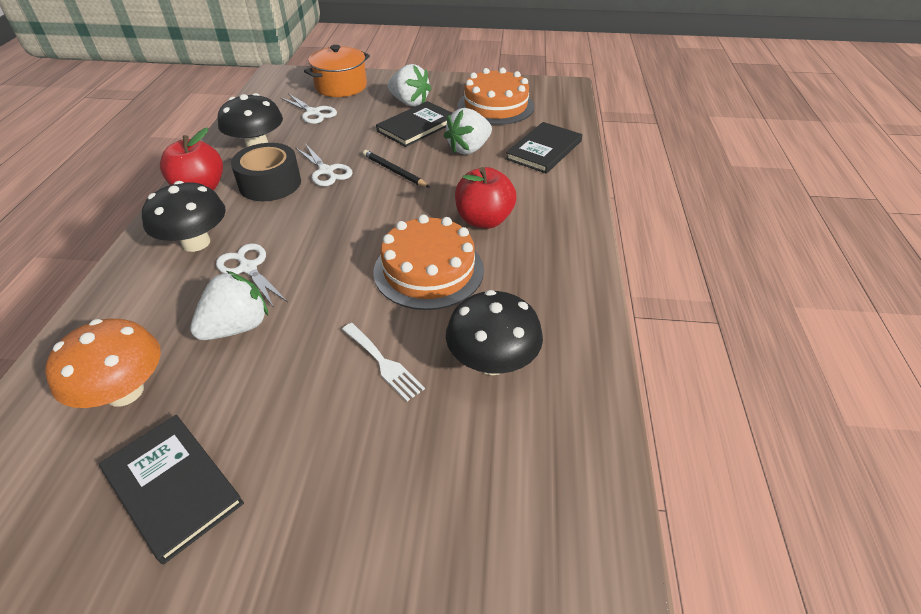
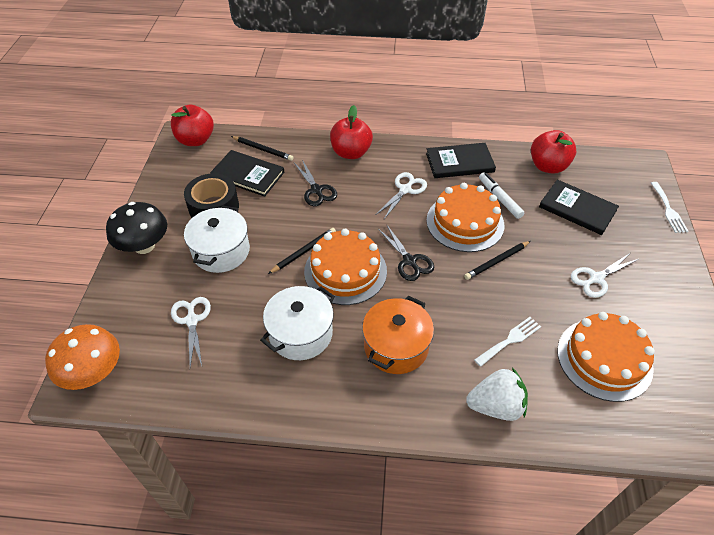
black mushroom: [142,181,226,252] [218,93,283,147] [446,290,543,375] = 3 -> [106,202,167,254] = 1
black pencil: [363,150,430,188] = 1 -> [231,136,293,161] [268,228,336,274] [464,241,531,280] = 3
black scissors: none = 0 -> [294,160,337,206] [378,224,434,281] = 2
orange cake: [373,214,484,310] [458,68,534,125] = 2 -> [304,229,387,305] [426,183,504,252] [557,312,655,402] = 3
red apple: [160,128,223,191] [455,167,516,229] = 2 -> [171,104,214,146] [330,105,373,159] [531,130,576,174] = 3
white fork: [342,323,425,401] = 1 -> [474,317,541,367] [651,182,689,233] = 2
white marker: none = 0 -> [479,172,524,219] = 1
white pot: none = 0 -> [184,205,250,273] [260,286,335,360] = 2
white strawberry: [190,271,268,340] [388,64,431,106] [444,108,492,155] = 3 -> [466,368,528,421] = 1

